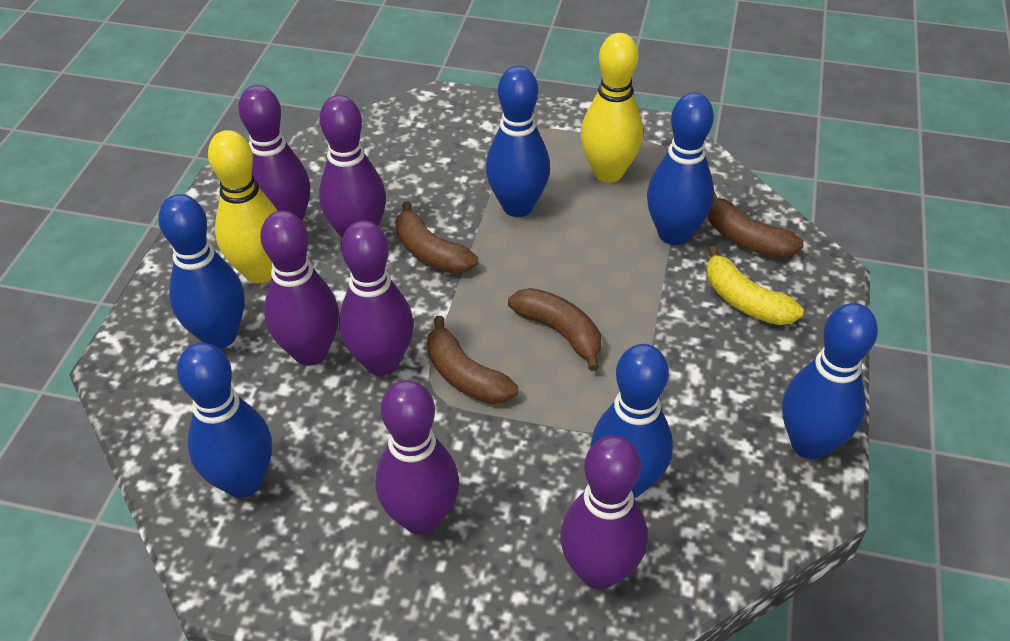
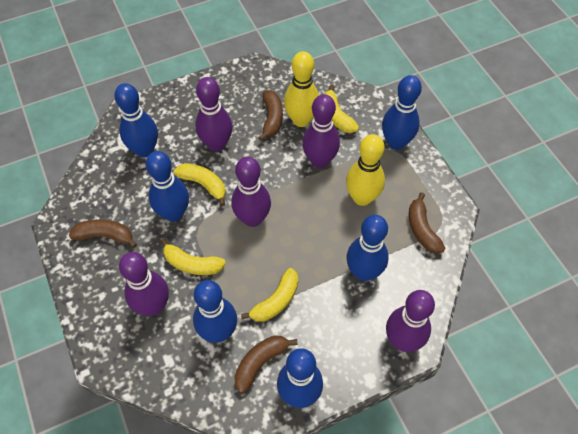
purple bowling pin: [238,85,310,222] [260,211,339,366] [319,95,386,238] [339,221,414,376] [375,380,459,535] [560,436,647,589] = 6 -> [119,252,169,316] [195,77,233,152] [231,157,271,227] [302,94,340,168] [386,290,435,352] = 5
yellow banana: [706,246,804,325] = 1 -> [160,238,226,275] [174,163,226,206] [241,268,299,322] [324,85,359,133] = 4

